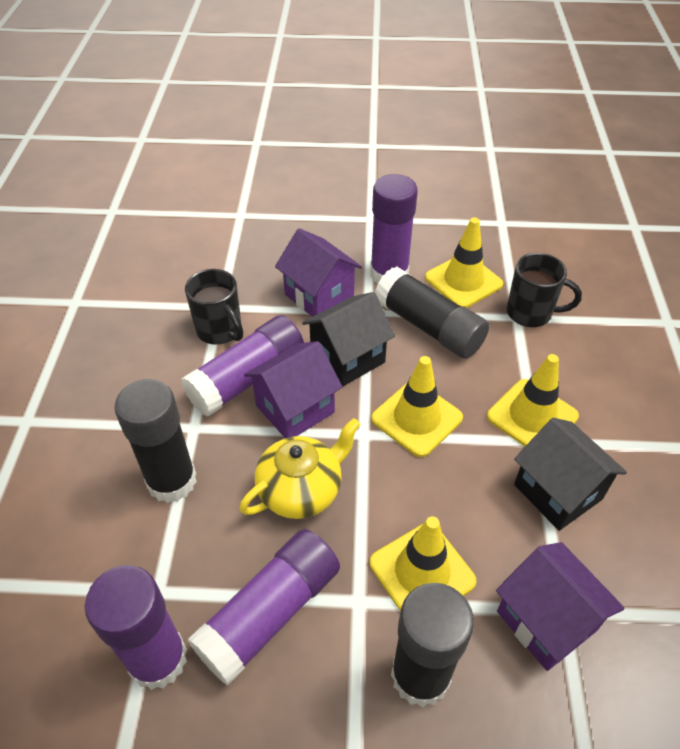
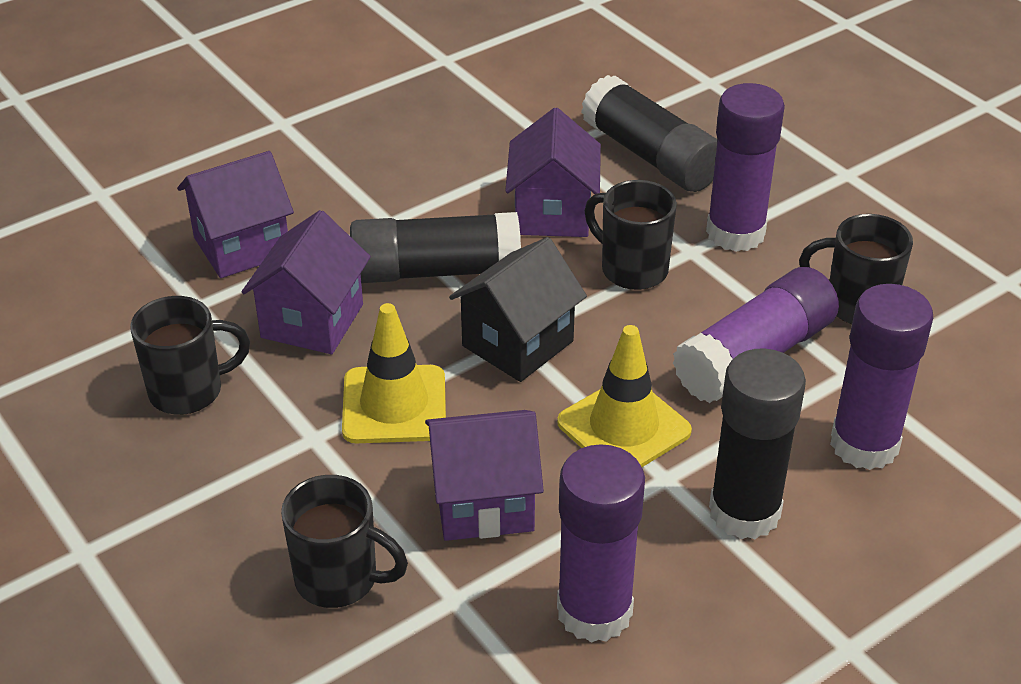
black house: [302,292,395,387] [514,418,627,531] = 2 -> [449,237,587,382] = 1
black mug: [185,269,243,345] [507,253,582,327] = 2 -> [130,296,250,415] [281,475,408,608] [585,180,677,290] [799,214,913,324] = 4
purple house: [244,341,342,438] [275,228,362,317] [496,542,625,671] = 3 -> [177,151,294,278] [242,210,371,354] [425,410,544,541] [505,108,601,237] = 4
yellow teapot: [240,418,360,519] = 1 -> none = 0
yellow traffic cone: [370,516,476,611] [371,356,463,457] [425,217,503,308] [487,354,579,446] = 4 -> [342,303,446,443] [557,325,692,467] = 2

